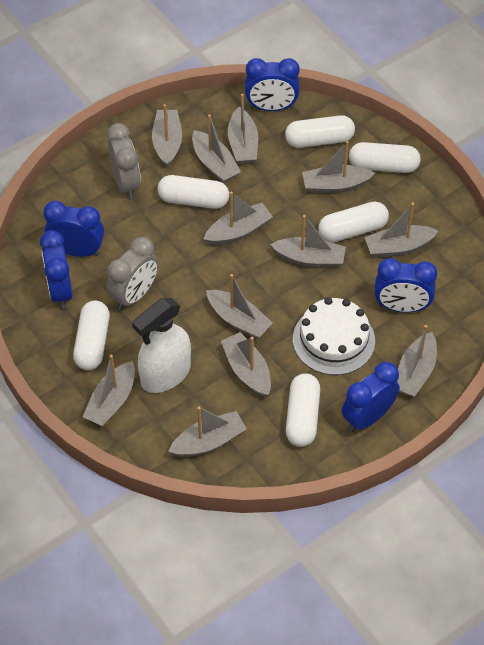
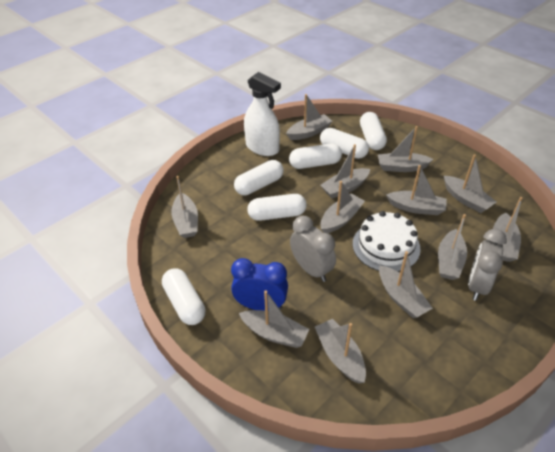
blue clock: [40,230,73,309] [43,201,104,257] [245,58,300,111] [342,362,400,432] [375,258,437,313] = 5 -> [231,258,288,311] = 1

